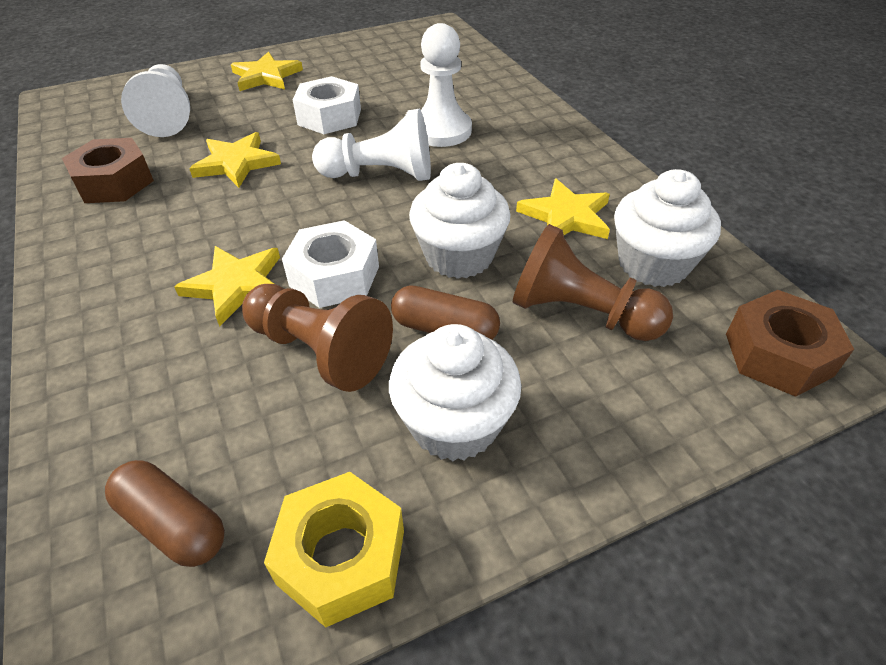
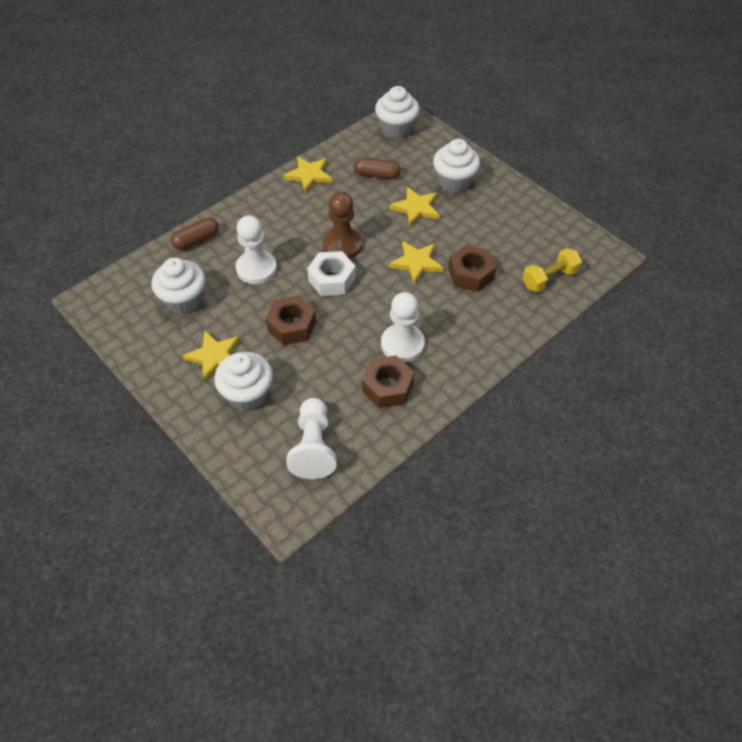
brown nut: [62,138,154,203] [726,290,854,397] = 2 -> [265,296,316,345] [362,355,414,408] [448,245,496,292] = 3
brown pawn: [242,284,393,392] [513,224,673,341] = 2 -> [323,191,362,259] = 1
white cupcake: [389,324,521,461] [409,163,511,279] [614,169,721,287] = 3 -> [151,258,205,314] [214,352,273,411] [375,86,420,138] [433,139,480,193] = 4
white nut: [282,220,379,308] [293,76,361,134] = 2 -> [307,251,356,296] = 1
yellow dumbbell: none = 0 -> [522,248,582,292] = 1
yellow nut: [264,472,404,627] = 1 -> none = 0

